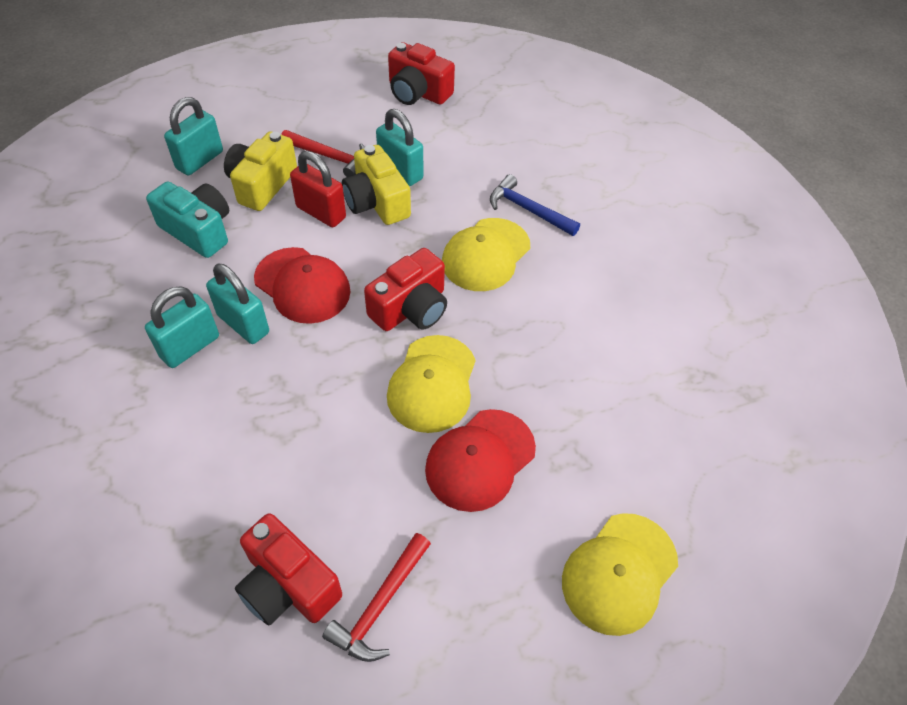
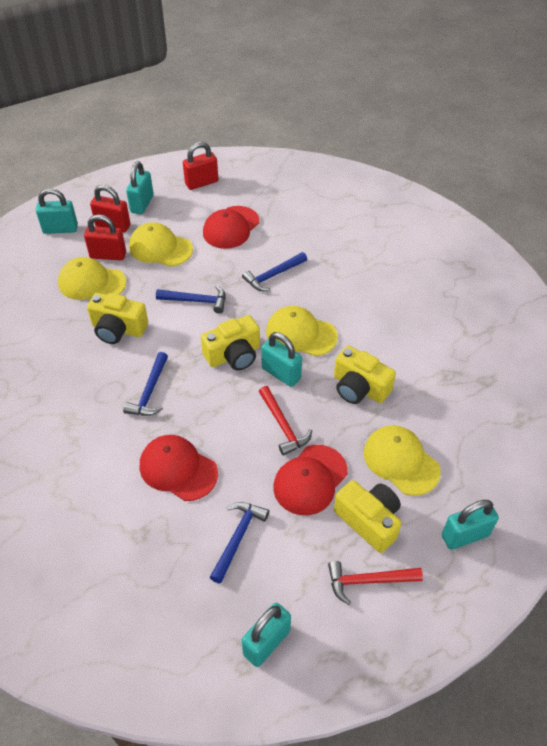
blue hammer: [490,174,580,236] = 1 -> [123,352,168,416] [156,285,226,314] [210,502,269,584] [242,252,307,291] = 4
red camera: [235,513,342,625] [364,248,447,331] [388,42,455,105] = 3 -> none = 0
red cap: [254,247,351,324] [425,409,536,512] = 2 -> [140,435,218,501] [203,206,259,249] [273,445,348,515] = 3
red padlock: [290,151,346,227] = 1 -> [84,214,126,260] [90,185,131,232] [183,142,218,190] = 3
turquoise camera: [146,181,229,258] = 1 -> none = 0
turquoise padlock: [145,286,219,368] [164,97,223,176] [206,264,269,344] [376,109,423,186] = 4 -> [36,188,78,234] [126,161,154,214] [242,603,291,667] [261,332,302,387] [442,500,499,550] = 5
yellow camera: [224,131,297,211] [342,145,411,225] = 2 -> [87,293,148,344] [201,315,260,371] [334,346,396,404] [334,480,401,553] = 4
yellow cap: [387,335,476,433] [442,218,530,291] [562,513,678,636] = 3 -> [58,257,126,300] [129,222,193,267] [266,306,338,356] [364,425,441,496] = 4

